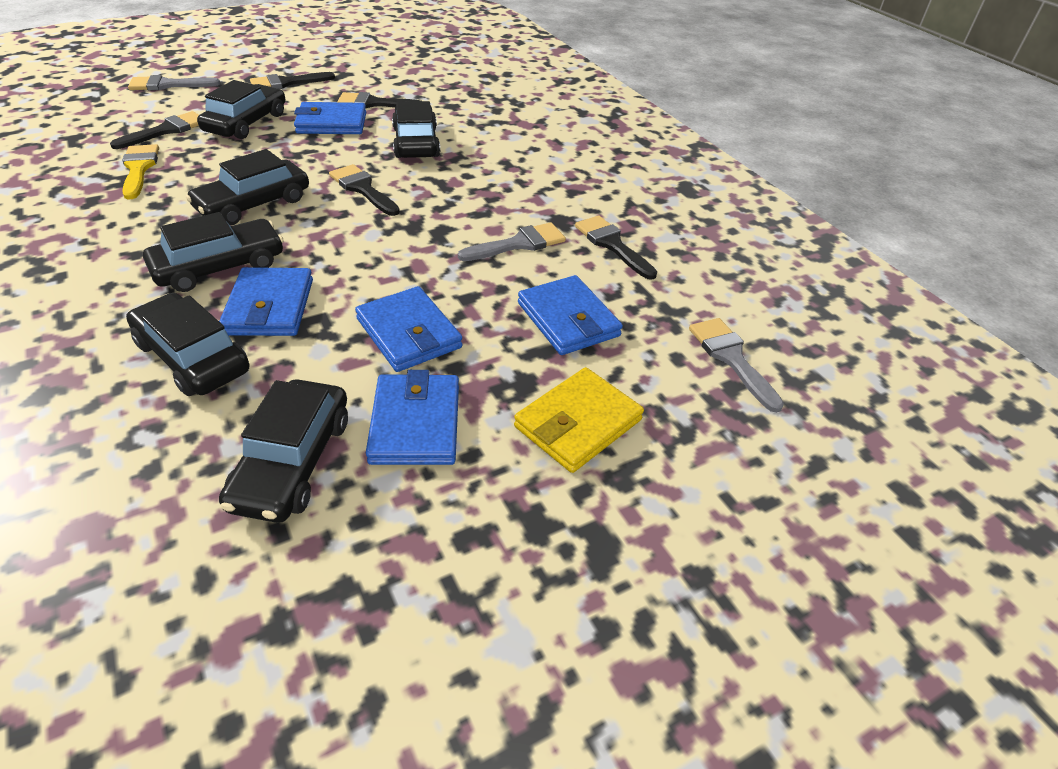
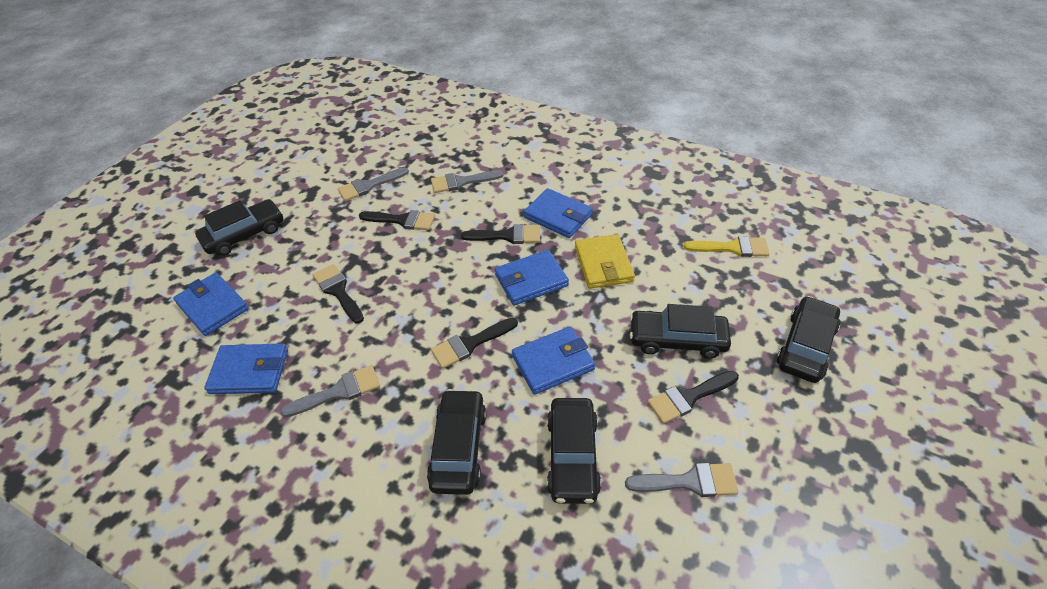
black car: [126,293,249,396] [143,212,284,292] [186,149,309,225] [197,80,285,139] [219,379,348,523] [392,101,440,158] = 6 -> [195,199,283,256] [427,389,487,495] [547,398,601,504] [630,304,731,359] [777,296,840,383] = 5
grey brush: [128,75,220,91] [458,222,566,261] [689,318,784,413] = 3 -> [280,365,380,417] [337,167,409,201] [431,170,504,193] [625,463,739,497] = 4

